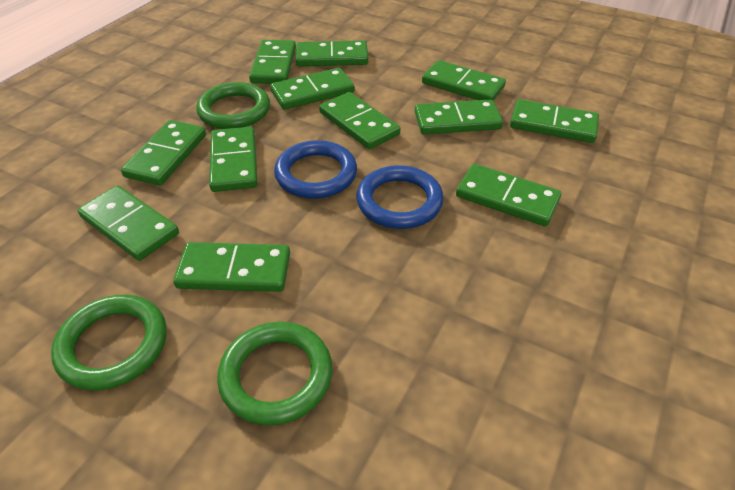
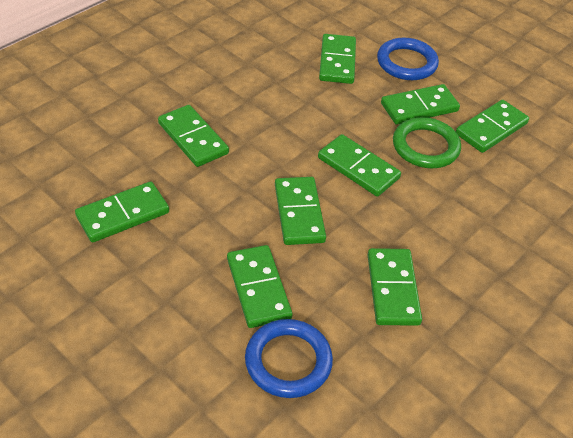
green domino: [78,185,179,261] [121,120,206,186] [173,242,290,292] [209,126,257,192] [249,40,296,84] [270,68,355,110] [296,40,368,67] [319,92,400,149] [415,99,503,134] [422,60,506,101] [456,164,561,226] [510,99,599,143] = 12 -> [75,181,169,242] [158,105,229,167] [227,245,292,328] [275,177,326,245] [318,134,401,197] [319,34,356,84] [368,248,422,326] [381,84,460,125] [456,100,529,153] = 9
green ring: [51,295,166,390] [196,82,270,129] [217,322,333,426] = 3 -> [393,117,461,168] = 1

